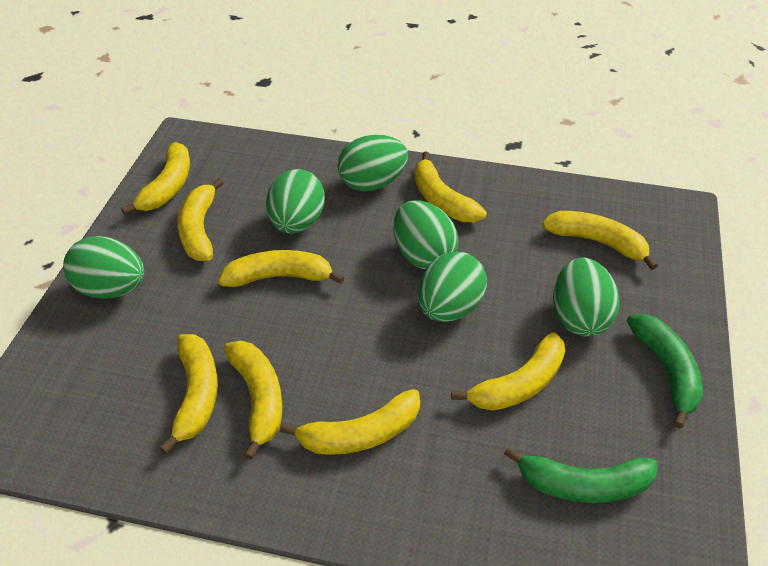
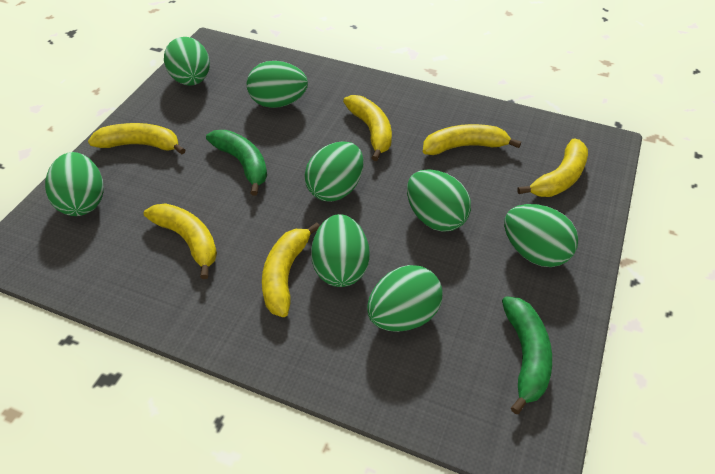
green egg: [63,236,144,299] [266,169,325,234] [337,135,408,191] [393,200,458,270] [418,252,487,322] [553,257,620,337] = 6 -> [45,152,103,216] [164,37,210,86] [247,61,308,108] [304,141,364,202] [311,214,370,287] [367,265,442,332] [407,169,471,232] [504,204,578,267] = 8
yellow banana: [121,142,190,215] [160,334,218,454] [178,178,224,261] [218,250,344,287] [224,341,283,460] [280,389,420,455] [414,152,487,222] [451,332,565,411] [542,211,658,270] = 9 -> [88,123,185,154] [144,203,217,279] [262,223,320,317] [343,95,392,161] [423,124,521,155] [517,139,588,197] = 6

